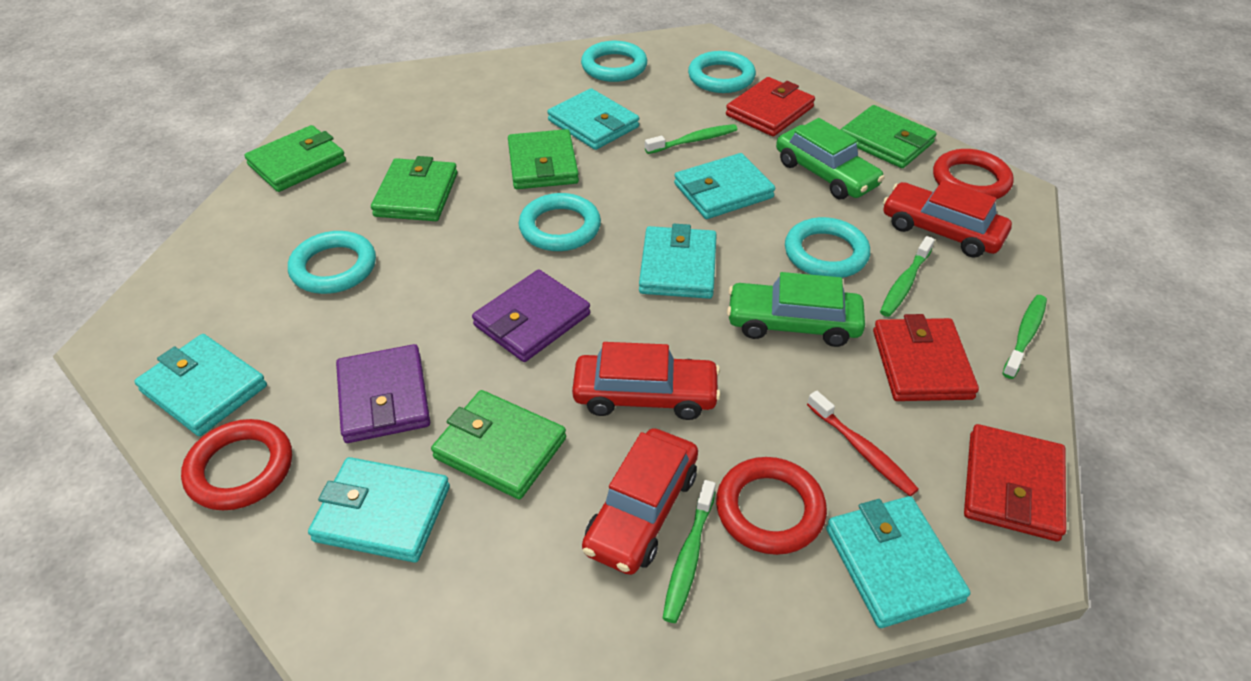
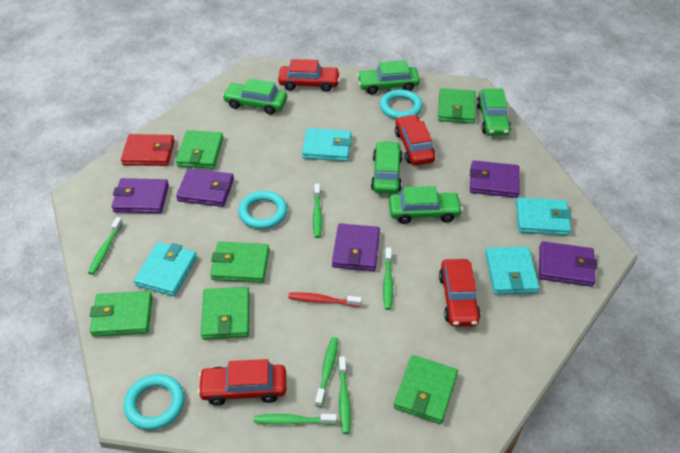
green car: [727,272,865,347] [776,118,885,199] = 2 -> [222,78,287,115] [357,60,420,95] [371,141,403,194] [389,186,463,224] [476,89,511,136] = 5
green toothbrush: [645,124,738,154] [662,480,716,623] [880,236,935,317] [1002,295,1047,379] = 4 -> [88,217,123,275] [254,414,337,425] [313,184,322,238] [315,337,338,407] [338,356,351,434] [383,247,393,310] = 6
green wallet: [244,125,346,192] [371,156,458,221] [431,390,566,499] [508,129,579,189] [841,105,937,168] = 5 -> [90,291,153,337] [176,130,223,169] [201,287,250,339] [210,242,269,283] [394,355,458,424] [438,88,475,124] = 6
purple wallet: [336,344,430,443] [472,269,590,362] = 2 -> [112,178,169,213] [176,169,234,207] [332,223,380,271] [470,160,520,198] [539,241,597,287] = 5
red car: [572,342,721,420] [582,428,698,575] [883,180,1012,258] = 3 -> [198,359,286,406] [278,59,340,92] [395,115,435,165] [439,259,481,327] = 4
red ring: [181,419,292,510] [716,457,827,555] [933,149,1014,199] = 3 -> none = 0
red wallet: [726,77,815,137] [873,314,979,401] [964,424,1066,541] = 3 -> [121,134,175,166] = 1
turquoise ring: [288,231,376,294] [519,193,601,251] [581,41,647,82] [688,51,756,93] [785,217,870,278] = 5 -> [124,374,185,430] [238,191,287,229] [380,89,423,119] = 3
turquoise wallet: [134,334,267,436] [308,457,450,563] [547,88,639,150] [639,224,717,299] [674,153,775,219] [826,496,970,628] = 6 -> [134,242,197,296] [302,128,352,161] [485,247,539,294] [516,197,572,236] = 4

